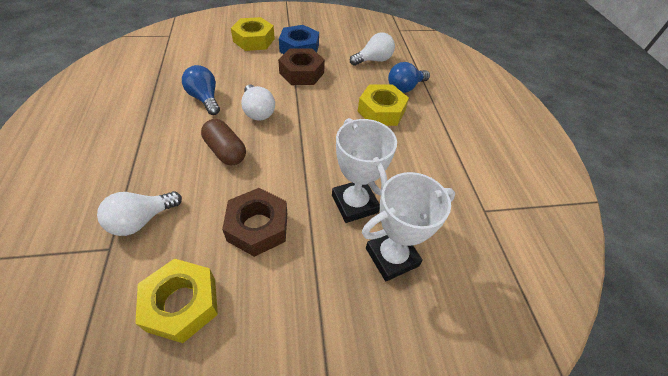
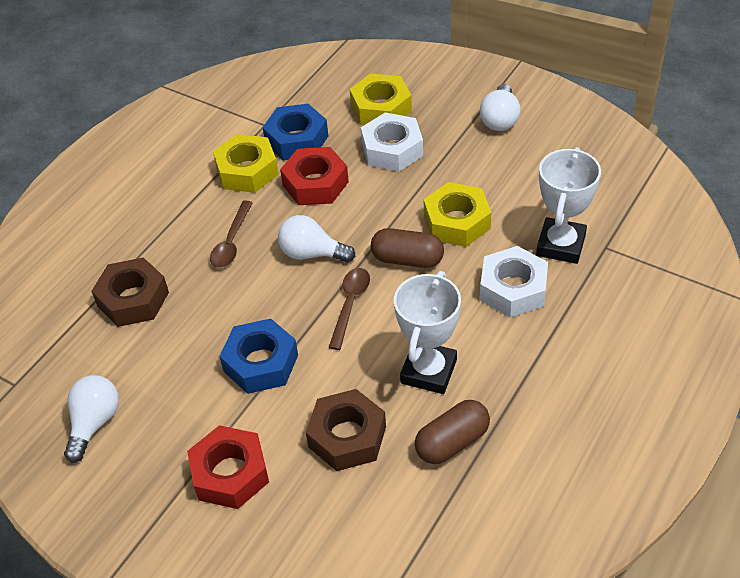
blue light bulb: [182,65,220,115] [388,62,430,93] = 2 -> none = 0
blue nut: [279,25,319,54] = 1 -> [219,318,298,394] [263,104,328,161] = 2
brown capsule: [201,119,246,166] = 1 -> [371,228,444,268] [415,400,490,464] = 2
brown spoon: none = 0 -> [210,201,253,268] [328,268,370,350] = 2
red nut: none = 0 -> [187,425,269,509] [280,147,349,205] = 2
white nut: none = 0 -> [361,112,423,172] [480,246,548,318] = 2

